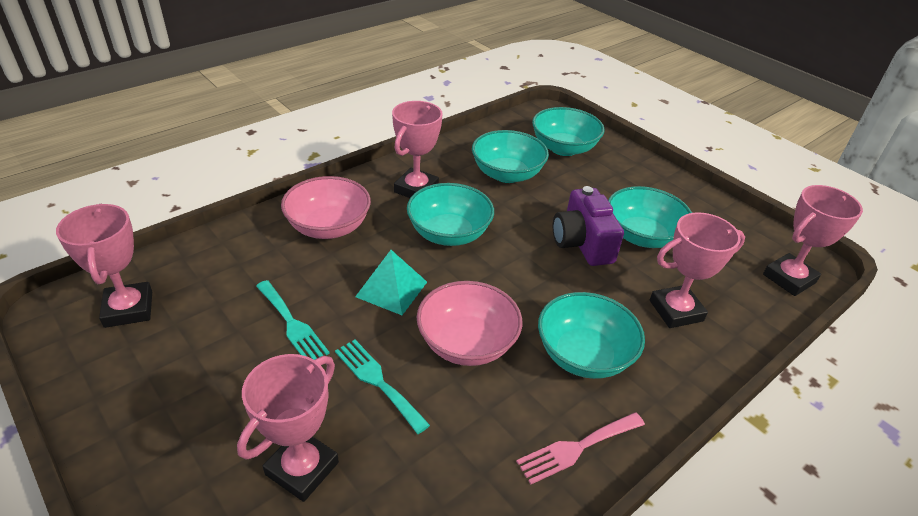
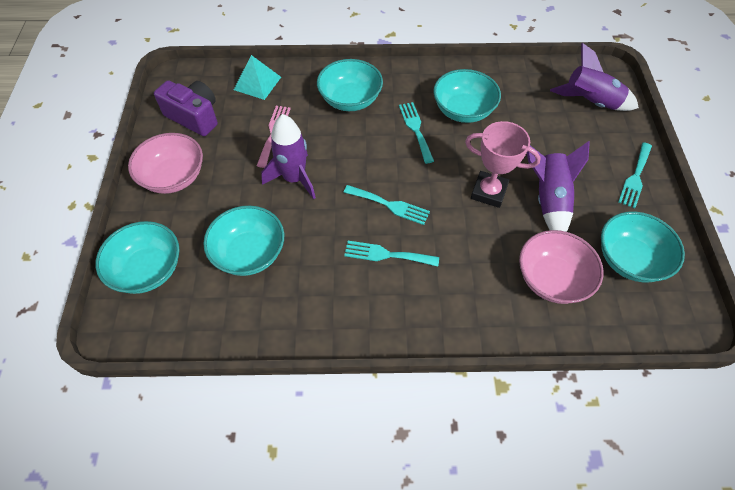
pink trophy: [56,204,152,328] [237,354,339,502] [392,101,443,198] [650,212,745,328] [763,185,863,296] = 5 -> [465,121,541,208] = 1
purple rocket: none = 0 -> [261,114,316,199] [527,141,590,232] [550,43,639,111] = 3
turquoise fork: [256,280,330,360] [335,340,430,434] = 2 -> [344,185,430,225] [344,241,439,266] [399,102,434,164] [618,142,652,208] = 4

